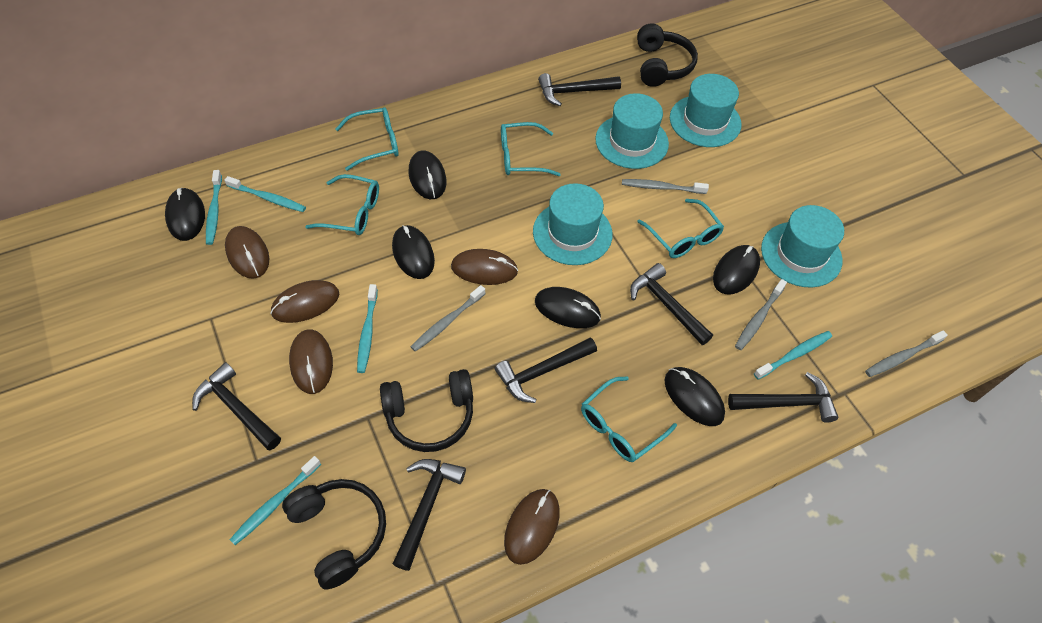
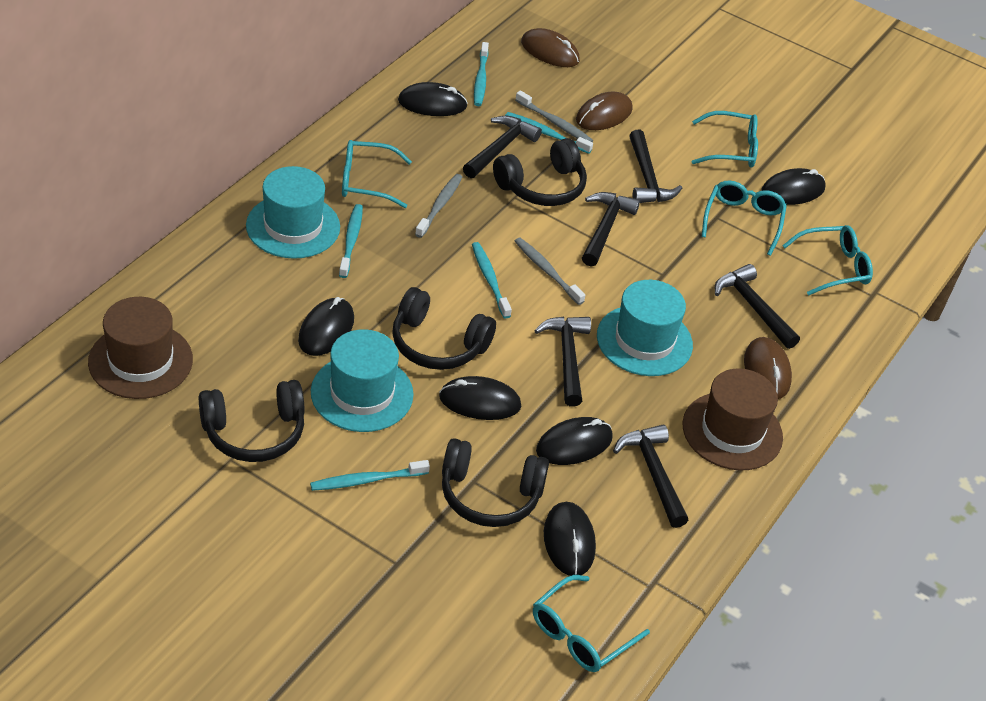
black headphones: [282,479,386,590] [380,369,473,452] [637,23,698,87] = 3 -> [199,380,305,462] [392,287,496,370] [442,438,549,527] [493,138,587,206] = 4
brown hat: none = 0 -> [88,297,193,399] [682,368,783,471] = 2
brown mouse: [225,226,269,279] [270,280,339,323] [289,329,333,394] [451,249,518,285] [504,489,560,565] = 5 -> [521,28,580,67] [576,92,632,130] [744,337,792,399] = 3
grey toothbrush: [411,285,485,352] [622,179,709,194] [735,279,787,350] [865,330,948,377] = 4 -> [415,174,462,238] [515,90,593,142] [515,238,585,305] = 3
turquoise hat: [533,183,613,265] [595,93,669,169] [670,74,742,147] [761,205,844,288] = 4 -> [246,166,340,259] [311,329,414,432] [597,280,693,376] = 3

